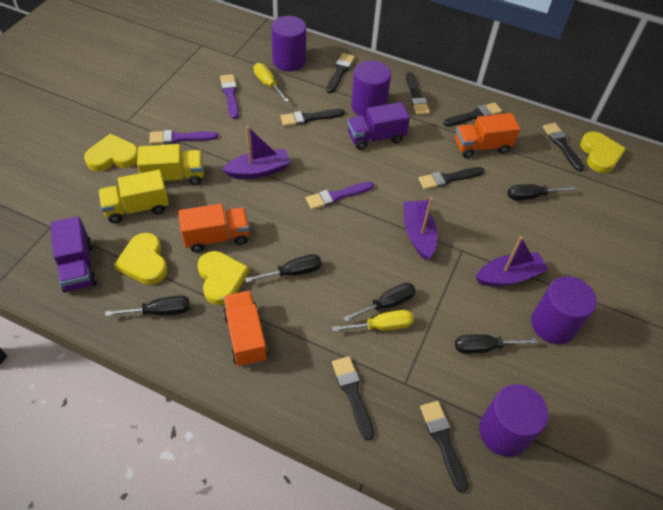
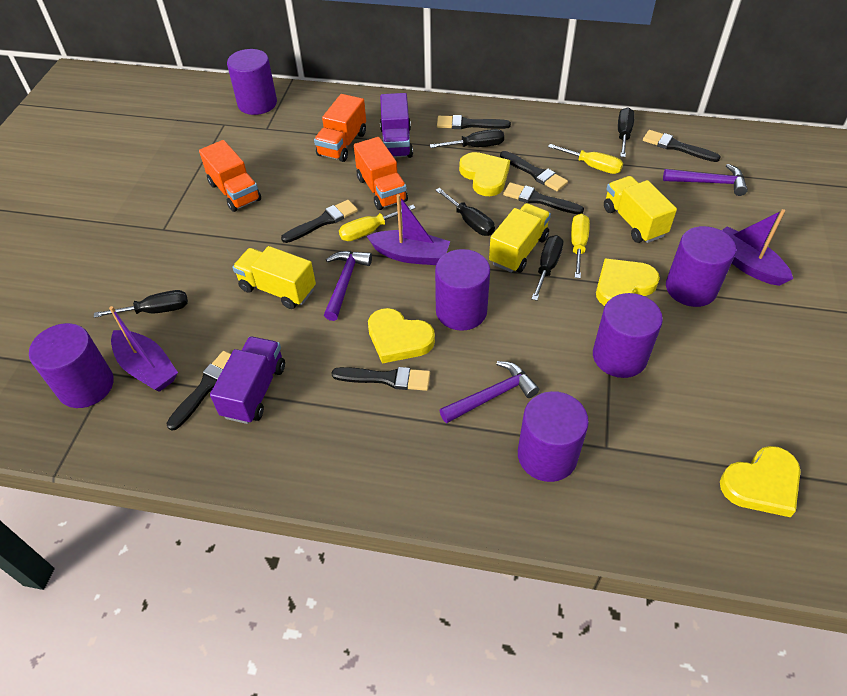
black brush: [280,109,345,126] [326,53,355,93] [332,356,374,441] [406,72,430,115] [418,167,485,190] [420,401,468,493] [444,102,502,127] [543,123,585,172] = 8 -> [166,351,231,431] [281,200,358,243] [331,367,430,391] [437,115,511,129] [500,151,568,191] [503,182,584,214] [643,130,721,162] = 7
purple brush: [149,130,218,144] [220,74,239,119] [306,182,374,210] = 3 -> none = 0
purple cylinder: [271,16,306,71] [351,61,391,118] [479,384,549,457] [531,276,597,344] = 4 -> [29,323,114,408] [227,49,277,115] [435,249,490,331] [518,391,589,482] [593,293,663,378] [666,226,736,307] = 6
purple hammer: none = 0 -> [324,251,372,321] [439,361,539,423] [663,164,748,196] = 3
yellow screwdriver: [254,63,289,102] [332,310,414,332] = 2 -> [339,205,416,241] [548,144,623,174] [571,214,590,278] = 3
yellow truck: [98,170,169,223] [137,144,203,185] = 2 -> [232,246,316,309] [489,203,551,273] [604,176,677,243] = 3

